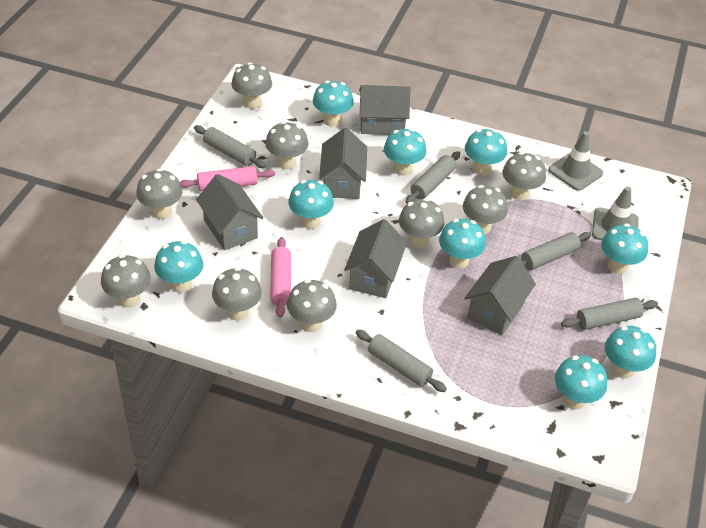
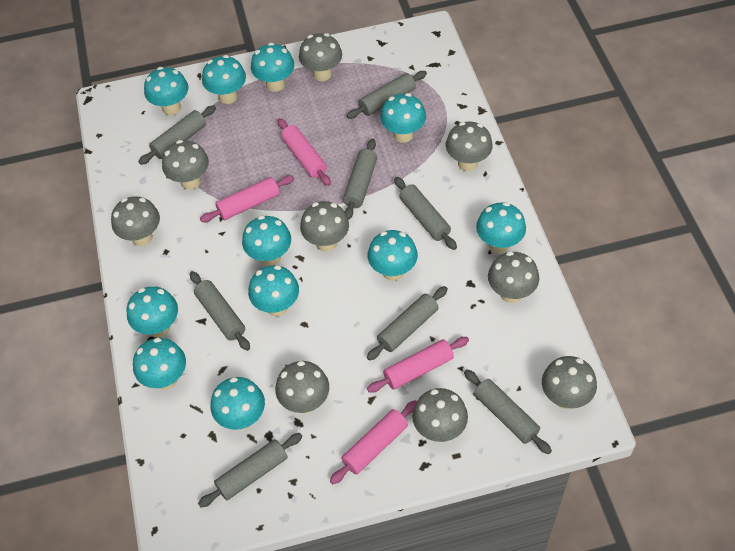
grey house: [196,174,263,250] [319,128,367,199] [344,219,407,298] [359,85,410,135] [465,256,536,335] = 5 -> none = 0
grey rolling pin: [194,125,266,168] [356,330,447,392] [406,151,460,204] [521,232,591,270] [561,298,658,330] = 5 -> [139,105,216,165] [190,271,250,351] [198,433,302,507] [343,139,377,220] [347,71,427,119] [367,286,448,361] [394,177,457,250] [464,369,552,454] = 8
grey traffic cone: [548,131,603,191] [592,187,639,240] = 2 -> none = 0
pink rolling pin: [180,166,275,191] [270,237,291,318] = 2 -> [200,175,294,222] [278,118,331,186] [330,400,417,484] [367,337,469,393] = 4
turquoise mushroom: [154,241,203,293] [288,180,334,229] [313,81,354,126] [384,128,426,176] [439,219,486,269] [465,129,507,176] [555,355,607,409] [601,223,648,274] [605,326,656,379] = 9 -> [126,286,178,337] [133,337,186,390] [144,67,188,115] [202,55,246,104] [211,377,265,430] [242,215,291,266] [248,265,299,316] [251,43,294,92] [368,230,418,281] [380,93,426,143] [476,202,526,253] = 11

